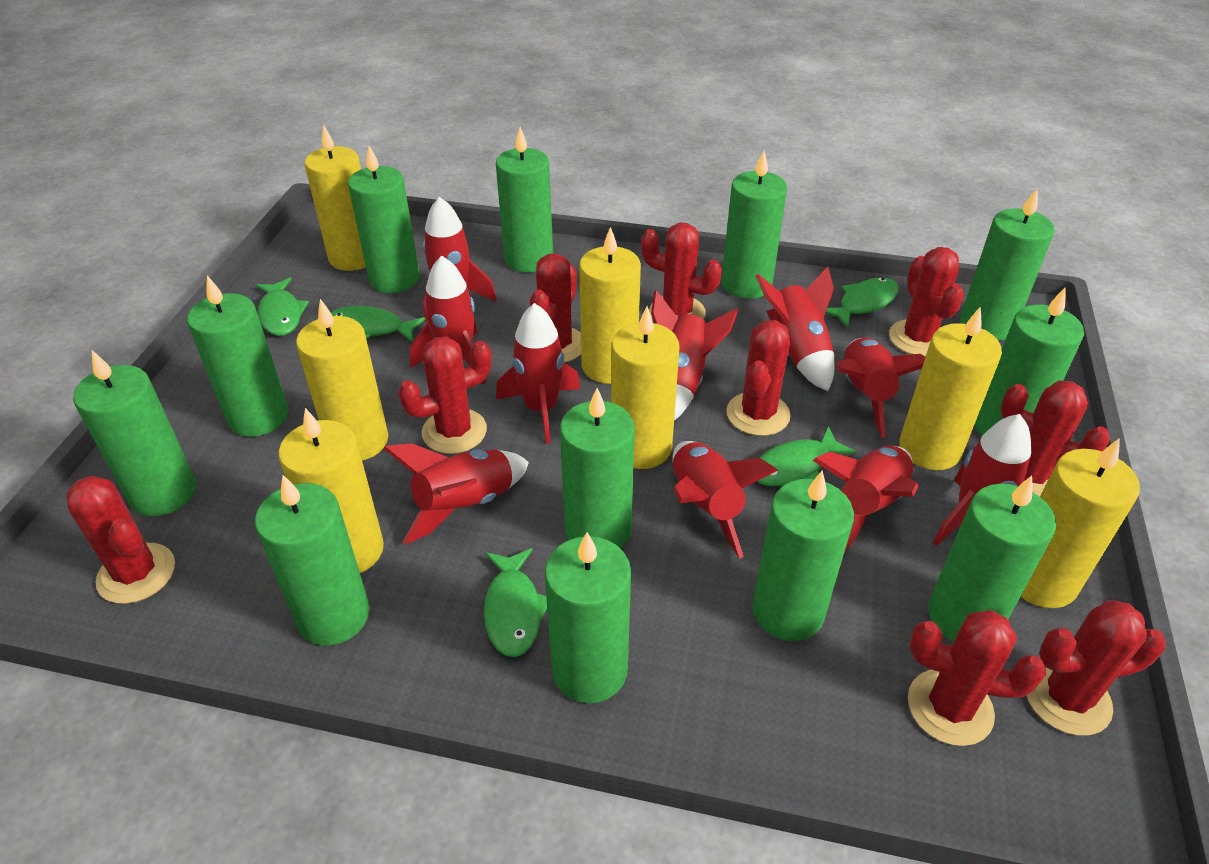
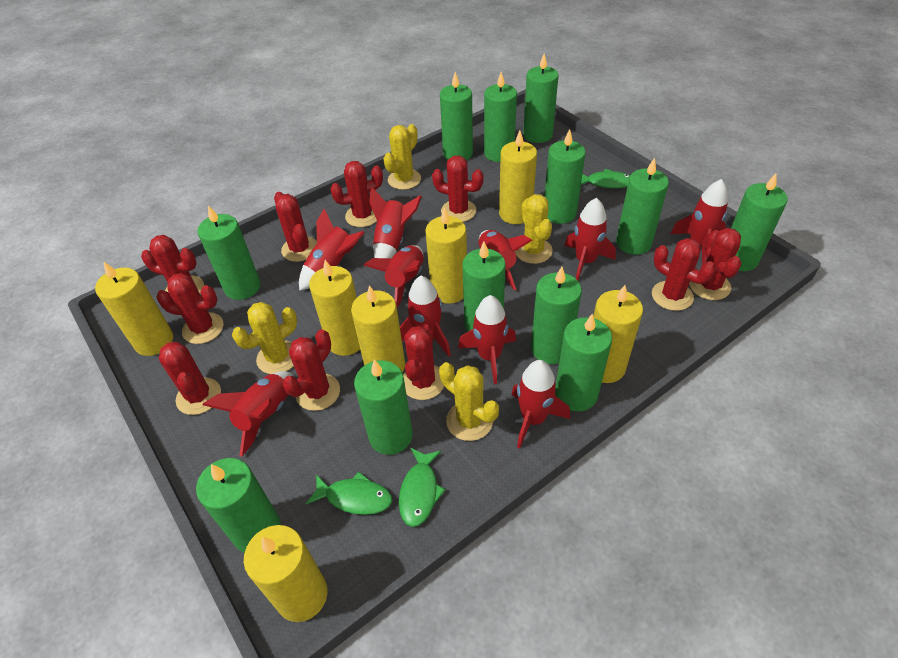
green fish: [256,277,309,336] [331,306,426,342] [484,548,547,657] [757,426,856,486] [826,277,899,328] = 5 -> [306,472,392,515] [399,448,446,527] [581,169,630,188] = 3
red cactus: [66,476,175,604] [398,336,492,454] [530,254,581,363] [641,223,722,319] [726,320,791,436] [889,247,964,356] [908,610,1046,746] [1001,380,1110,496] [1026,600,1166,736] = 9 -> [141,235,204,294] [157,273,223,344] [159,342,221,415] [274,192,317,262] [283,329,340,411] [330,161,383,227] [403,324,444,400] [432,156,484,222] [652,238,716,311] [689,228,741,300] = 10
yellow cactus: none = 0 -> [232,302,297,374] [383,124,421,190] [439,362,499,441] [515,194,553,264] = 4

